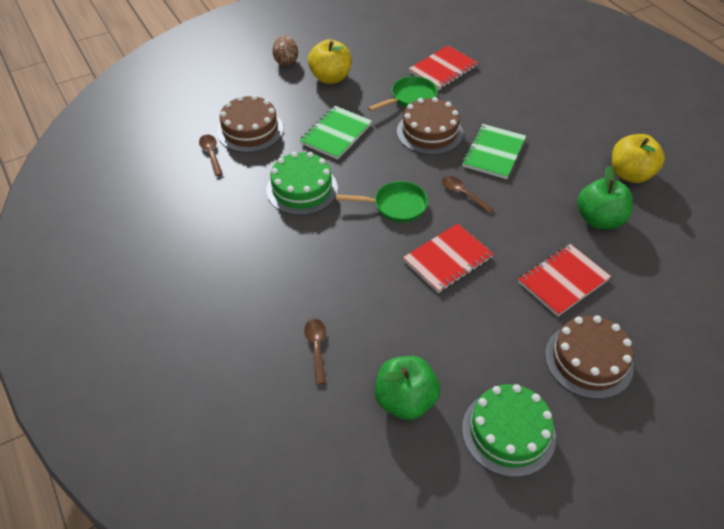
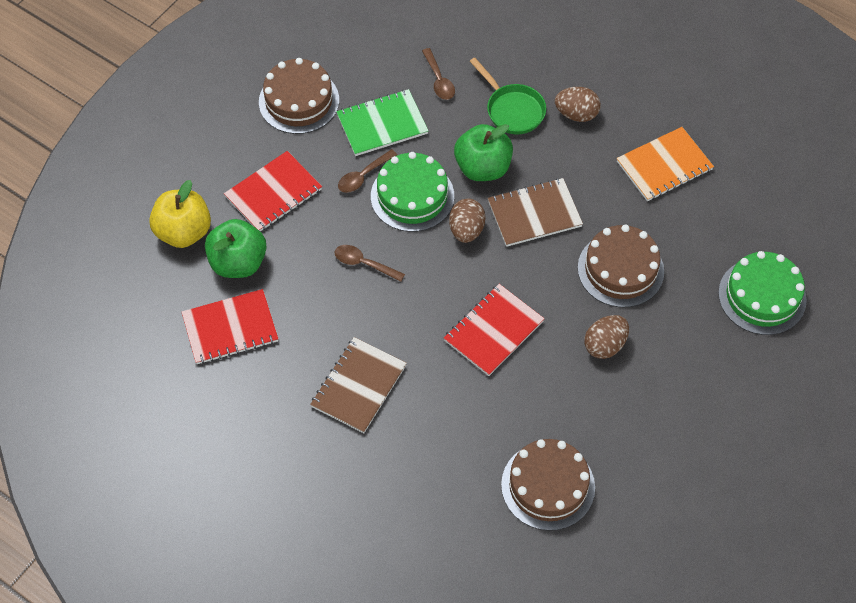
brown egg: [272,35,298,66] = 1 -> [449,199,486,243] [555,87,601,122] [584,315,629,359] = 3
brown notebook: none = 0 -> [310,337,407,433] [488,178,583,247] = 2
green notebook: [299,106,372,160] [462,124,526,179] = 2 -> [336,89,428,156] = 1
green pan: [336,181,428,223] [368,76,438,111] = 2 -> [470,58,546,134] = 1
orange notebook: none = 0 -> [617,127,714,201] = 1
yellow apple: [308,39,352,84] [612,134,665,183] = 2 -> [149,180,211,248] = 1

